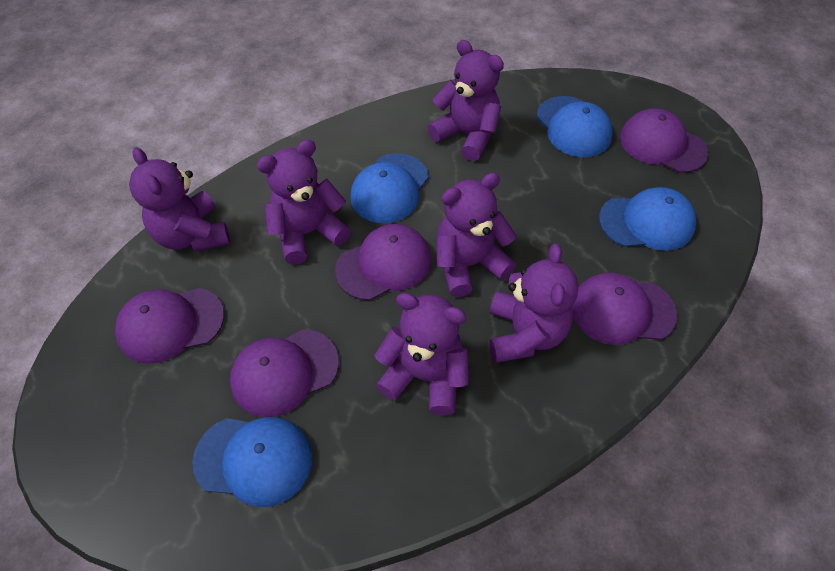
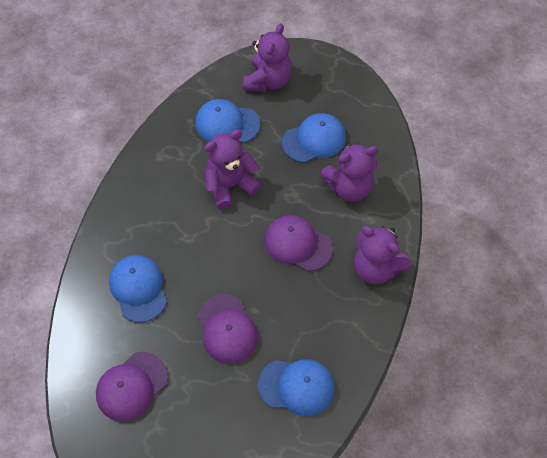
purple cap: [115,288,224,364] [230,329,339,417] [335,224,431,301] [572,273,677,345] [620,108,708,173] = 5 -> [96,352,168,421] [198,294,258,364] [264,215,333,272] = 3
purple teddy bear: [129,147,230,252] [257,139,351,265] [374,293,469,415] [428,40,504,161] [436,173,517,297] [490,244,579,363] = 6 -> [205,129,261,209] [243,23,292,92] [320,143,378,202] [354,226,411,284] = 4

